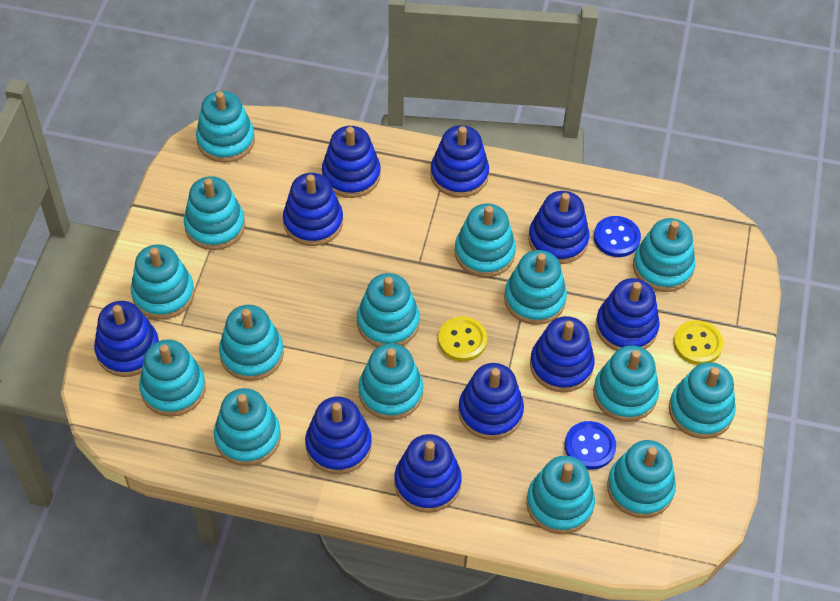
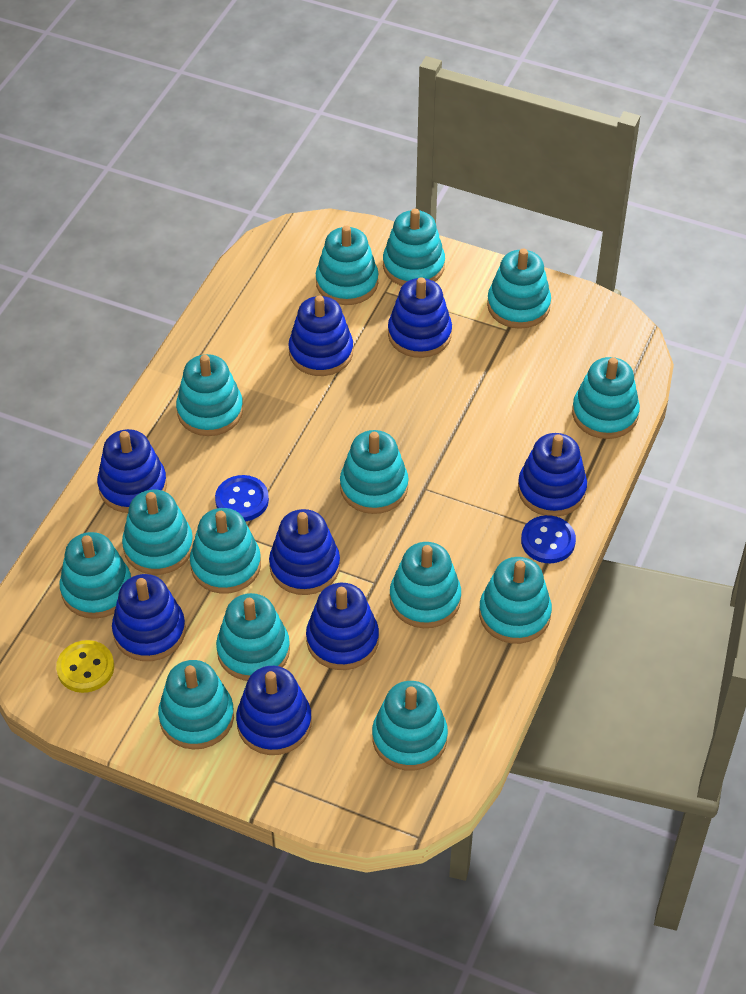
blue stacking toy: [94,301,159,377] [283,173,343,246] [305,397,372,474] [322,126,381,198] [394,434,462,513] [430,125,489,198] [458,363,524,440] [528,191,589,264] [530,316,595,393] [595,278,659,351] = 10 -> [97,429,167,513] [112,574,186,661] [236,666,312,755] [269,509,340,595] [289,296,353,376] [306,583,379,670] [388,277,452,358] [518,433,587,517] = 8
turquoise stacking toy: [131,244,194,320] [139,339,206,417] [184,176,245,250] [196,91,255,163] [214,388,281,466] [219,305,284,381] [357,273,420,347] [358,343,423,420] [455,203,516,277] [504,250,567,325] [526,456,595,534] [593,345,659,422] [607,440,676,518] [633,218,695,292] [669,362,736,439] = 15 -> [60,532,131,619] [122,490,193,575] [158,660,234,750] [176,354,243,436] [190,508,261,594] [216,593,290,681] [316,225,378,305] [340,430,409,514] [372,681,448,771] [383,209,445,286] [390,542,461,628] [479,557,552,644] [487,249,551,329] [572,357,640,439] = 14
yellow button: [438,317,487,361] [673,320,723,365] = 2 -> [56,640,114,693] = 1

